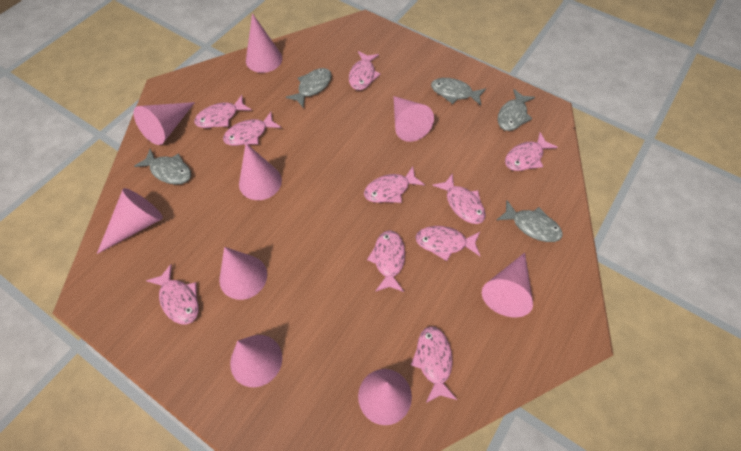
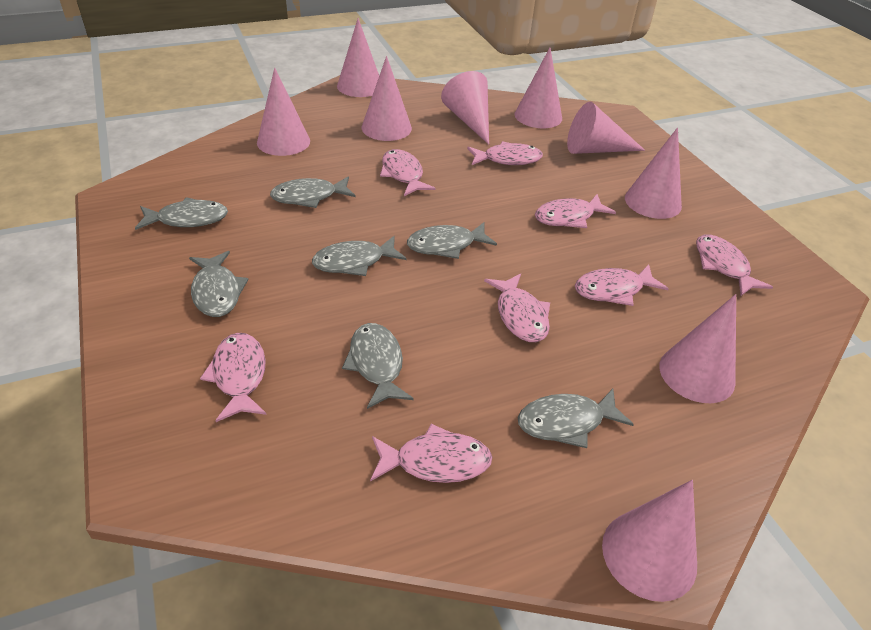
grey fish: [134,149,191,185] [286,68,332,107] [431,78,486,105] [497,89,535,131] [497,200,563,242] = 5 -> [135,197,228,230] [189,251,249,317] [270,176,356,208] [312,236,407,276] [342,323,414,409] [407,222,497,259] [518,389,634,448] = 7
pink fish: [146,264,199,324] [194,95,252,128] [223,112,281,146] [349,51,381,90] [364,166,425,203] [367,230,405,292] [411,326,457,403] [415,226,480,261] [432,173,486,224] [505,132,558,171] = 10 -> [200,333,267,422] [370,424,492,483] [380,149,436,196] [467,141,543,165] [484,273,550,342] [535,194,616,228] [575,264,669,306] [696,234,773,296] = 8

